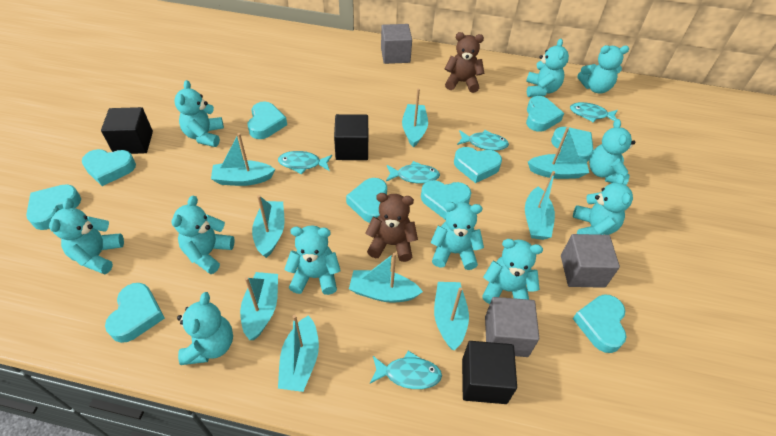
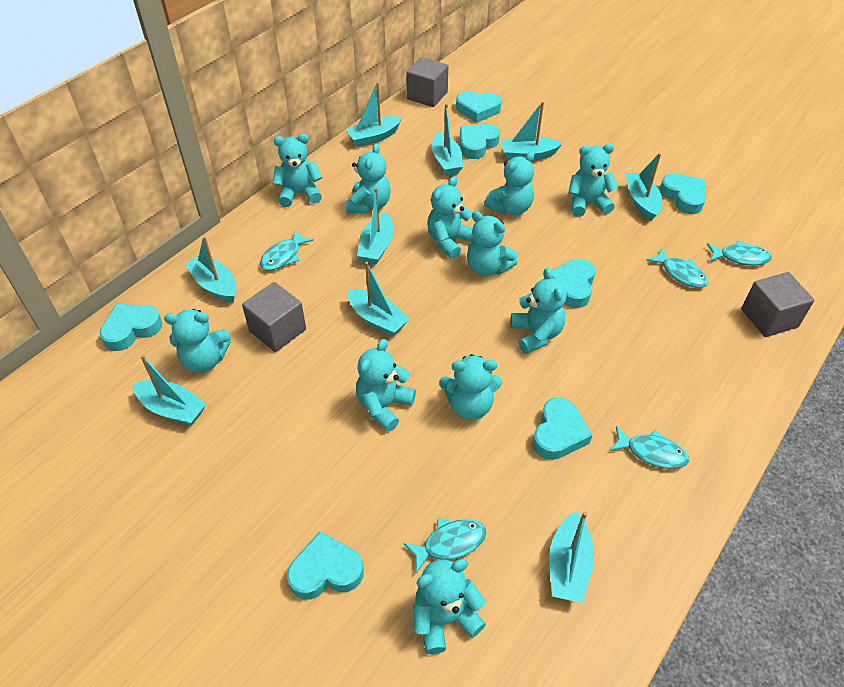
black cube: [101,107,153,154] [334,114,368,160] [462,341,517,404] = 3 -> none = 0
brown teddy bear: [365,193,418,262] [445,32,484,93] = 2 -> none = 0
turquoise heart: [26,184,81,230] [82,149,136,186] [105,283,165,343] [248,102,287,139] [346,178,387,223] [421,180,471,219] [454,147,502,183] [526,96,564,132] [551,127,593,162] [573,294,627,353] = 10 -> [100,304,162,351] [287,532,364,599] [456,91,501,123] [460,124,500,159] [533,397,592,460] [551,259,595,308] [660,174,706,214] = 7

